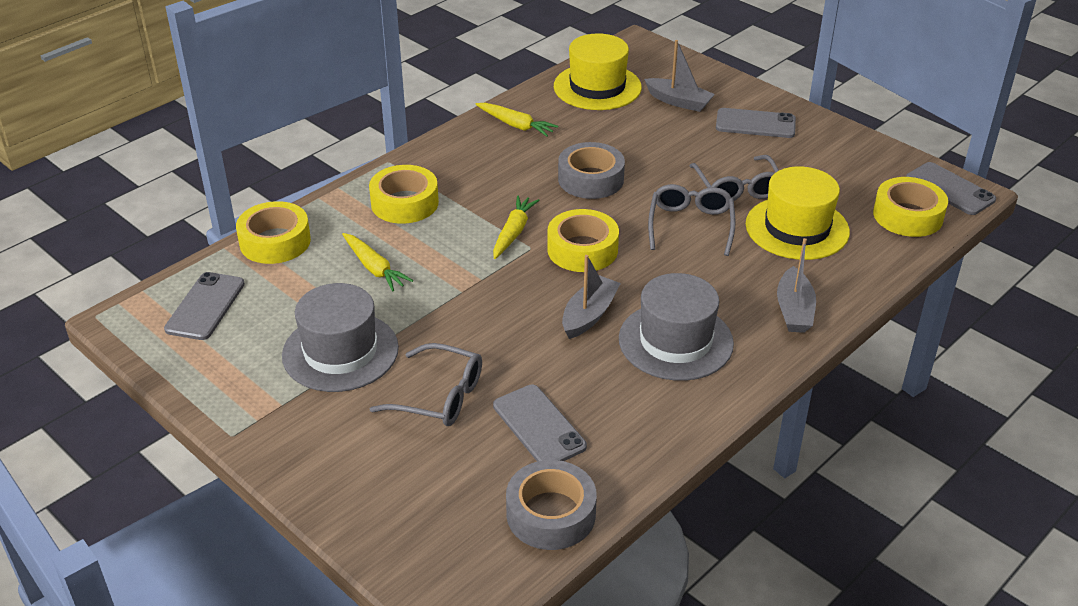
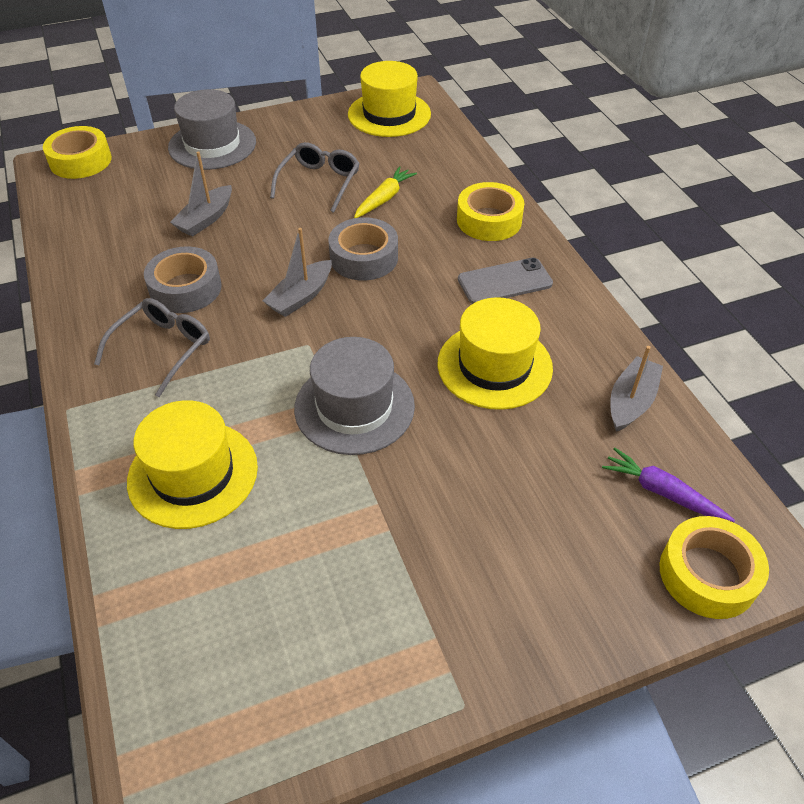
grey glasses: [370,343,482,426] [648,184,735,256] [690,155,779,201] = 3 -> [94,298,210,397] [270,142,360,213] = 2
grey phone: [164,272,245,340] [493,385,587,461] [716,108,796,138] [906,162,996,215] = 4 -> [458,258,553,304] = 1
purple carrot: none = 0 -> [602,447,735,522] = 1
yellow carrot: [342,233,413,291] [475,103,558,137] [493,195,540,259] = 3 -> [354,166,417,218] = 1
yellow hat: [554,33,642,110] [746,167,850,260] = 2 -> [127,400,258,529] [348,61,431,137] [437,297,553,410] = 3
yellow tape: [236,201,311,264] [369,165,439,224] [547,209,619,272] [873,177,948,237] = 4 -> [43,126,112,179] [457,182,525,241] [660,516,769,619] = 3

